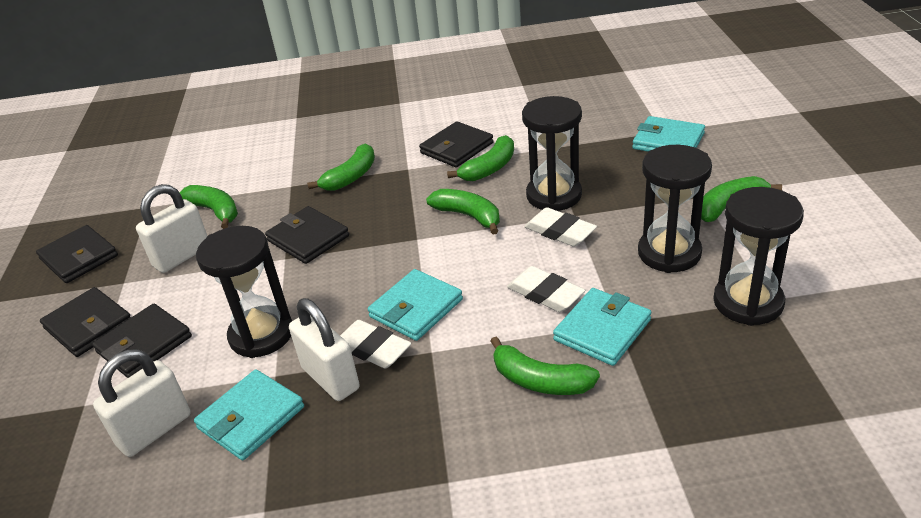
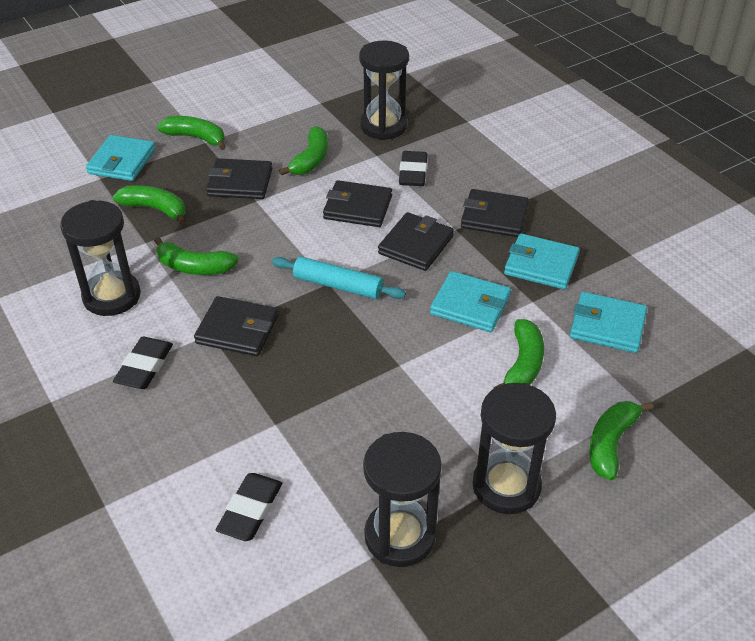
black eraser: none = 0 -> [113,337,173,389] [216,473,282,541] [399,151,427,186] = 3
turquoise rolling pin: none = 0 -> [272,256,406,299] = 1
white eraser: [340,320,411,369] [507,266,585,312] [524,207,597,247] = 3 -> none = 0
white padlock: [93,349,191,457] [136,184,207,273] [289,298,359,401] = 3 -> none = 0

